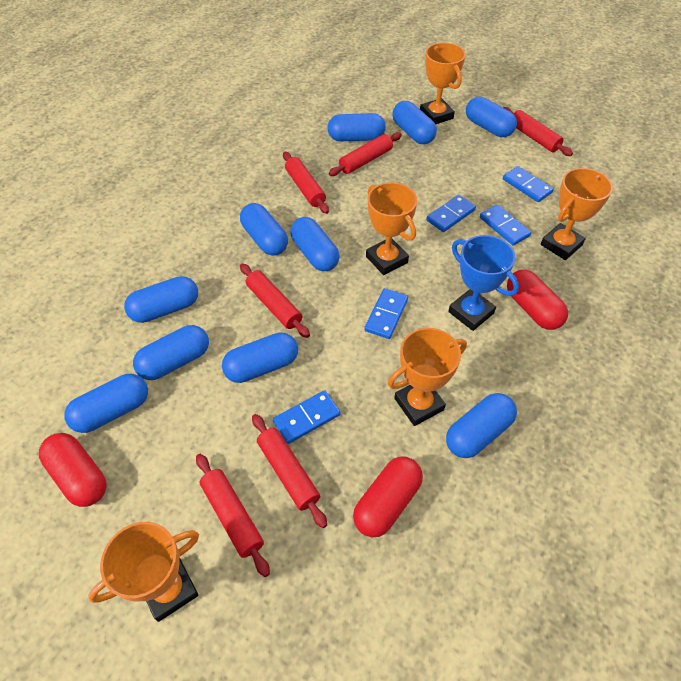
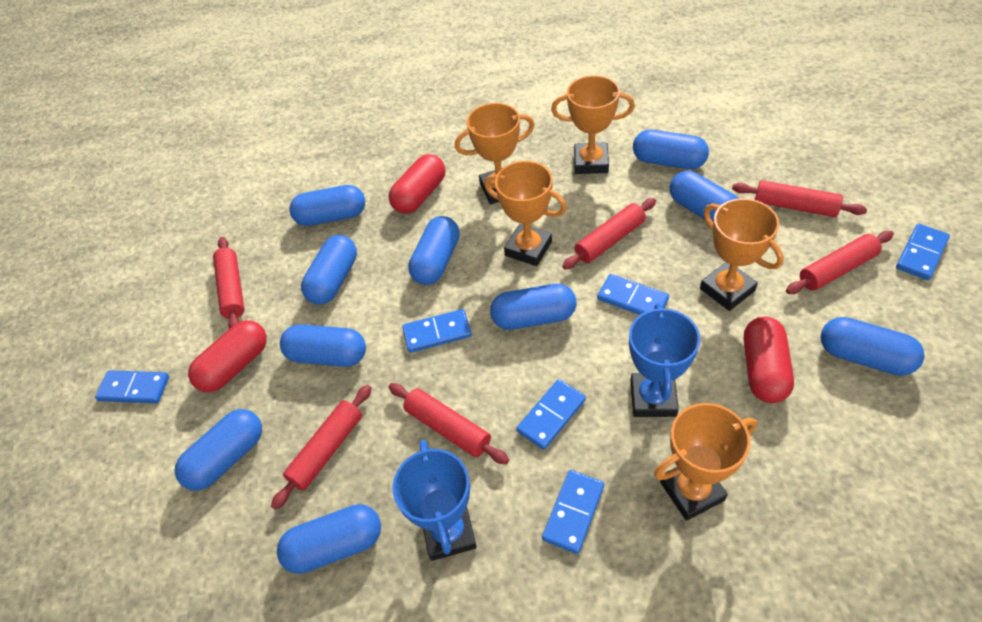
blue domino: [273,390,340,444] [364,288,408,339] [426,195,476,232] [480,205,531,246] [503,166,554,202] = 5 -> [95,370,169,404] [402,309,472,353] [516,379,586,450] [542,470,604,554] [597,274,669,315] [896,224,950,280] = 6
blue trophy: [448,235,519,331] = 1 -> [392,440,477,561] [629,303,700,417] = 2

